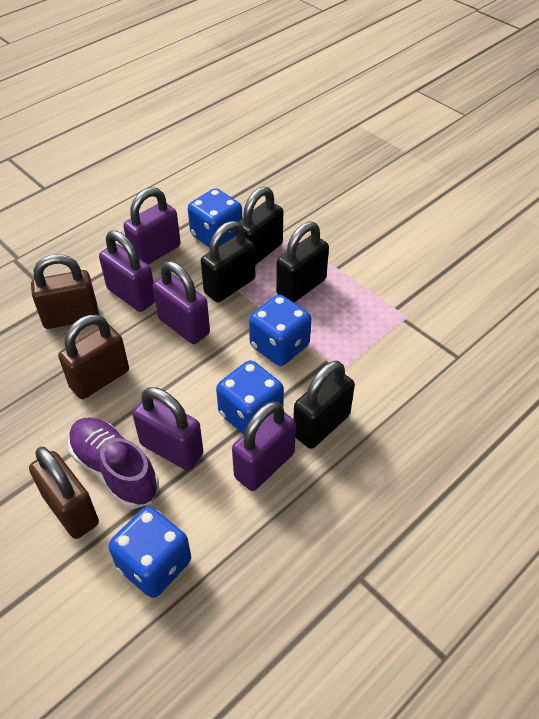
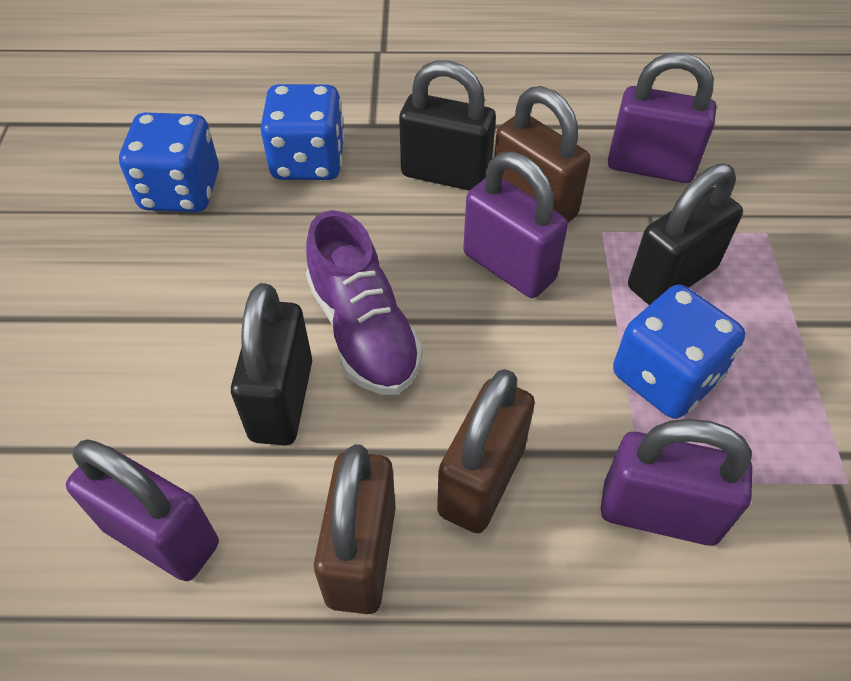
black padlock: [201,221,255,302] [234,187,283,265] [276,222,329,302] [293,361,355,449] = 4 -> [231,283,312,445] [399,60,496,191] [628,164,743,305] = 3
blue dice: [109,506,191,598] [188,188,242,248] [216,360,284,435] [249,295,311,366] = 4 -> [119,112,219,212] [260,84,345,180] [613,285,745,419] = 3
purple padlock: [99,230,155,312] [123,187,181,264] [133,387,203,471] [153,261,210,344] [232,401,296,491] = 5 -> [66,439,219,581] [463,151,568,298] [601,419,752,546] [608,53,716,183] = 4

